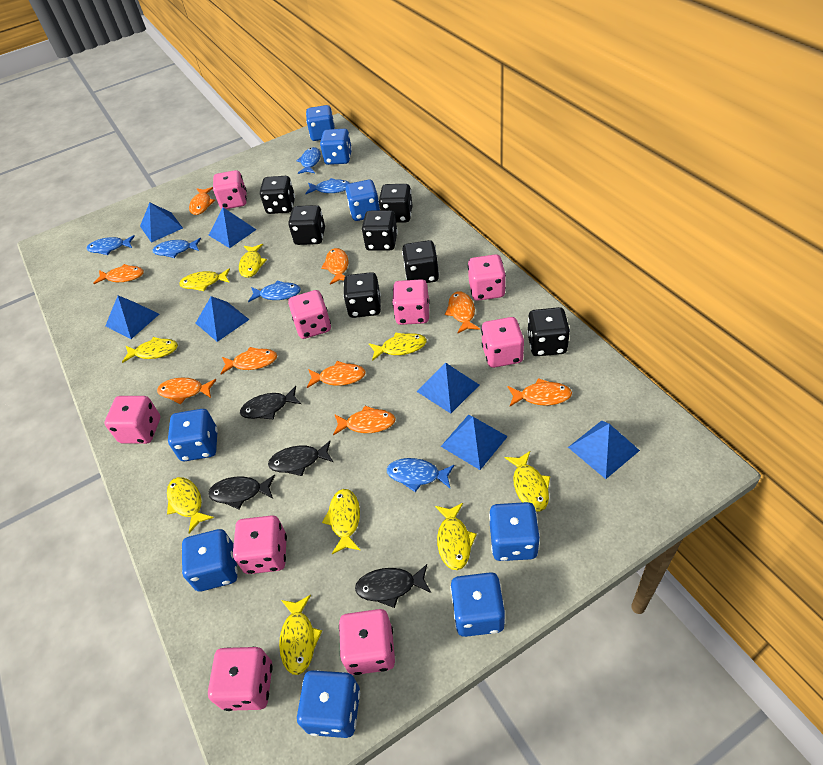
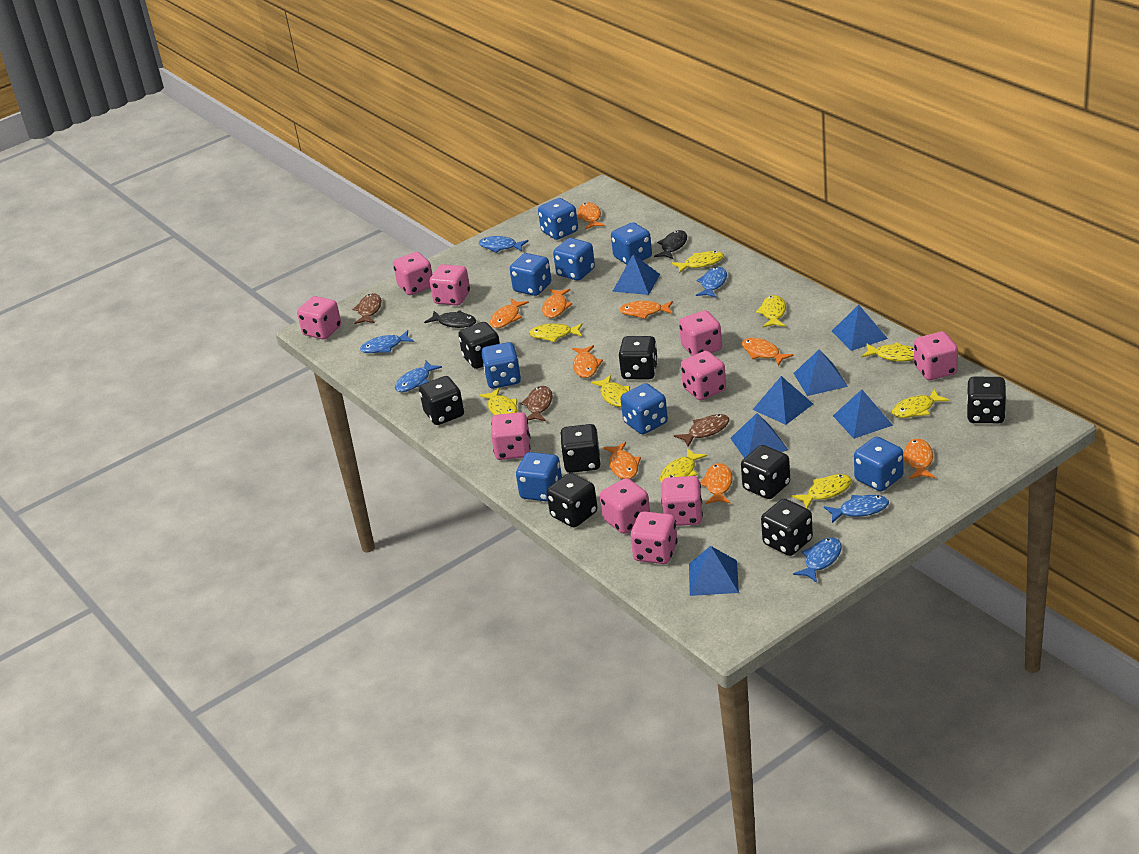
black dice: [260,176,295,214] [288,205,325,245] [343,272,381,318] [362,210,398,251] [379,184,412,223] [402,240,439,283] [527,307,570,356] = 7 -> [419,376,464,425] [458,322,500,369] [546,473,598,528] [560,424,601,473] [619,336,658,379] [741,445,790,499] [761,499,813,556] [967,377,1006,423] = 8
black fish: [208,475,275,509] [240,386,301,420] [268,441,333,476] [355,564,431,608] = 4 -> [424,310,476,328] [654,230,687,259] = 2
brown fish: none = 0 -> [352,293,382,324] [520,386,553,421] [674,414,729,447] = 3
pink dice: [105,396,160,444] [208,647,273,711] [213,170,247,209] [233,515,287,574] [288,290,331,339] [339,609,395,675] [392,279,430,325] [468,254,506,301] [481,317,524,368] = 9 -> [297,296,341,339] [393,252,433,295] [429,264,470,306] [491,412,531,460] [600,478,650,534] [630,511,678,564] [661,476,703,526] [679,310,722,356] [681,351,726,400] [914,331,958,380] = 10

